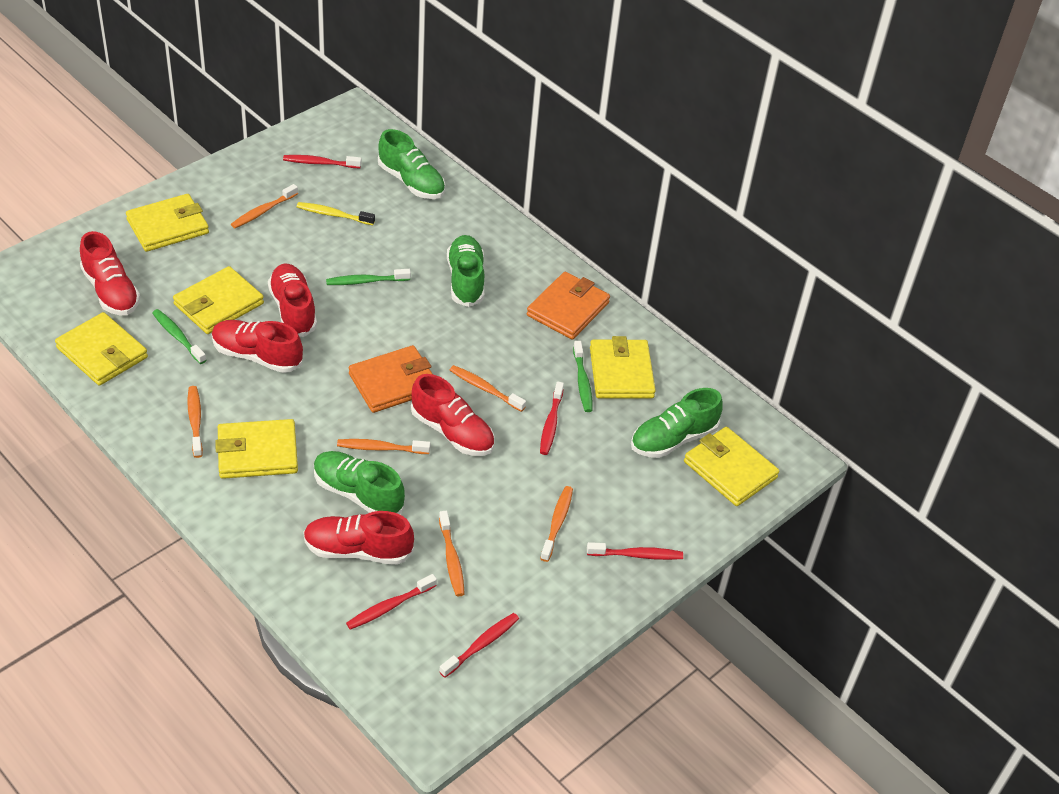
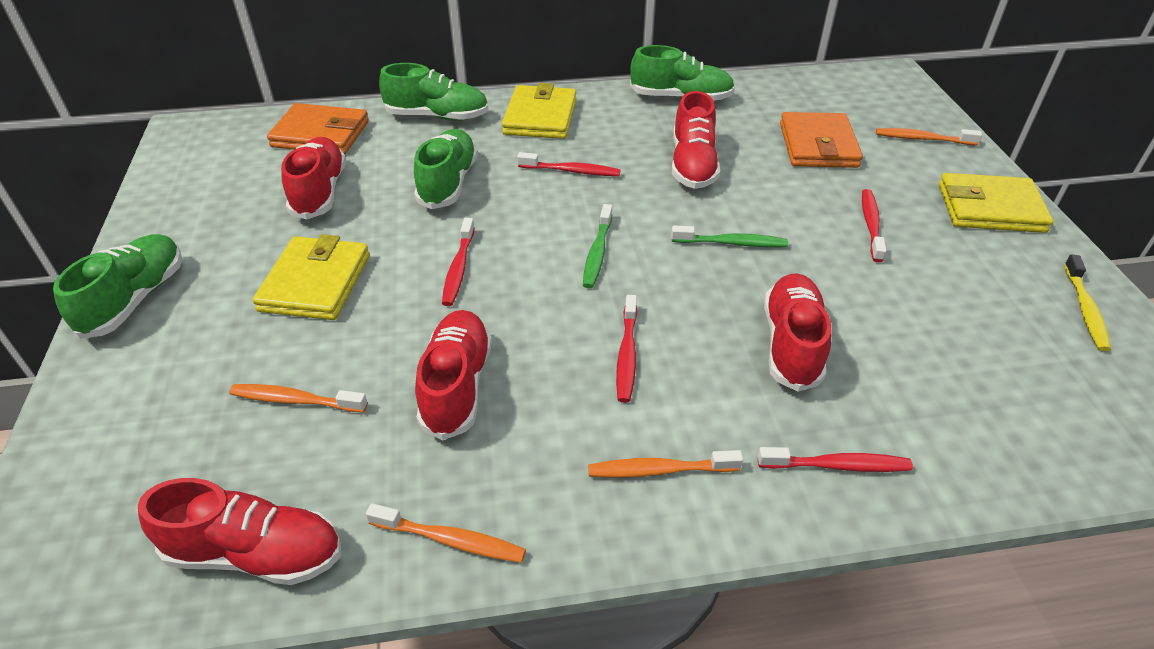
green toothbrush: [152,309,206,364] [326,269,411,285] [573,341,593,412] = 3 -> [583,204,612,288] [671,225,788,247] = 2
orange toothbrush: [188,386,203,458] [231,184,298,228] [337,439,430,454] [439,511,465,596] [450,365,526,412] [540,486,573,562] = 6 -> [229,384,368,412] [366,503,526,563] [588,450,743,478] [876,128,982,145] = 4
yellow wallet: [55,312,148,386] [126,194,209,252] [173,266,264,334] [215,419,298,479] [590,336,656,399] [684,427,779,506] = 6 -> [252,234,370,320] [502,83,576,139] [939,173,1053,233] = 3

